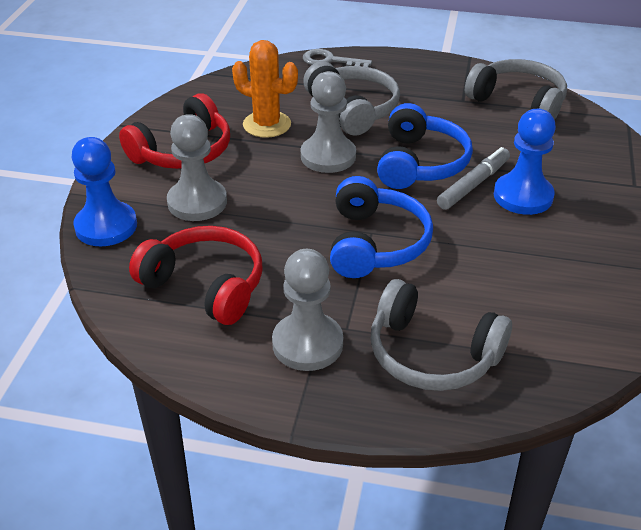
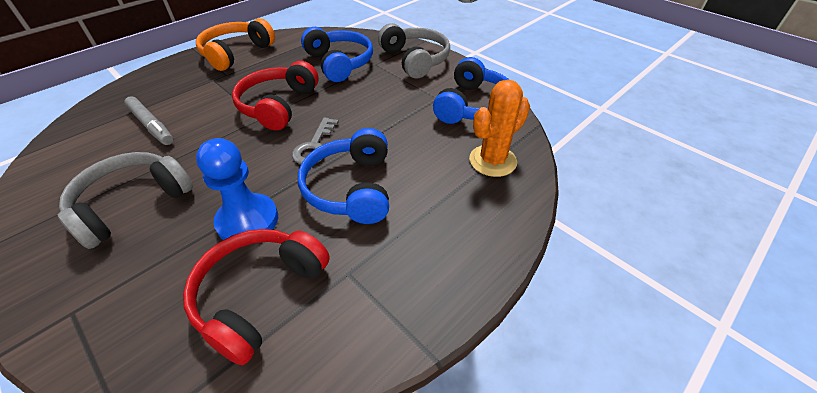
blue headphones: [330,176,433,278] [377,103,473,189] = 2 -> [298,128,389,224] [301,27,373,82] [433,57,509,124] = 3
blue pawn: [71,137,137,246] [494,109,556,215] = 2 -> [196,138,278,240] = 1
grey headphones: [303,61,400,136] [370,279,512,391] [465,59,567,120] = 3 -> [58,152,193,249] [378,23,450,79] = 2
grey pawn: [167,114,227,221] [272,249,343,371] [301,71,356,173] = 3 -> none = 0
orange headphones: none = 0 -> [196,18,275,71] = 1

